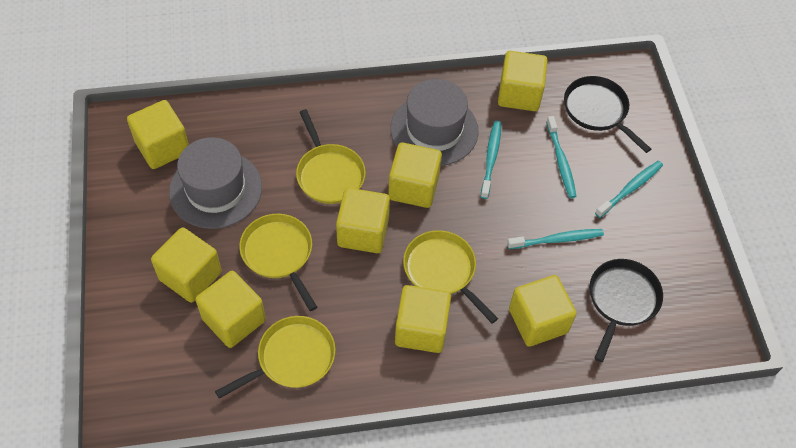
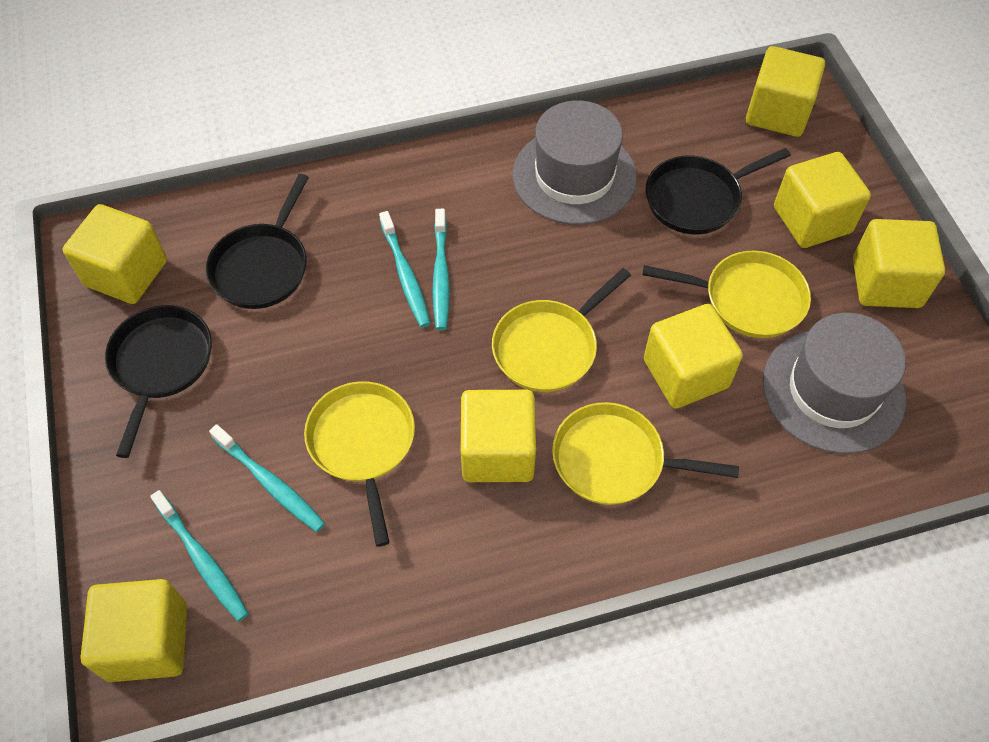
black pan: [564,76,651,153] [589,259,663,362] = 2 -> [105,305,212,458] [206,174,309,309] [645,148,791,234] = 3
yellow cube: [127,100,189,169] [151,227,222,303] [195,271,266,348] [336,188,390,253] [388,142,442,208] [395,285,451,353] [498,51,548,111] [509,275,577,347] = 8 -> [63,204,167,304] [80,579,187,682] [461,390,536,482] [644,304,743,409] [746,46,825,137] [774,152,871,248] [853,219,945,308] = 7

